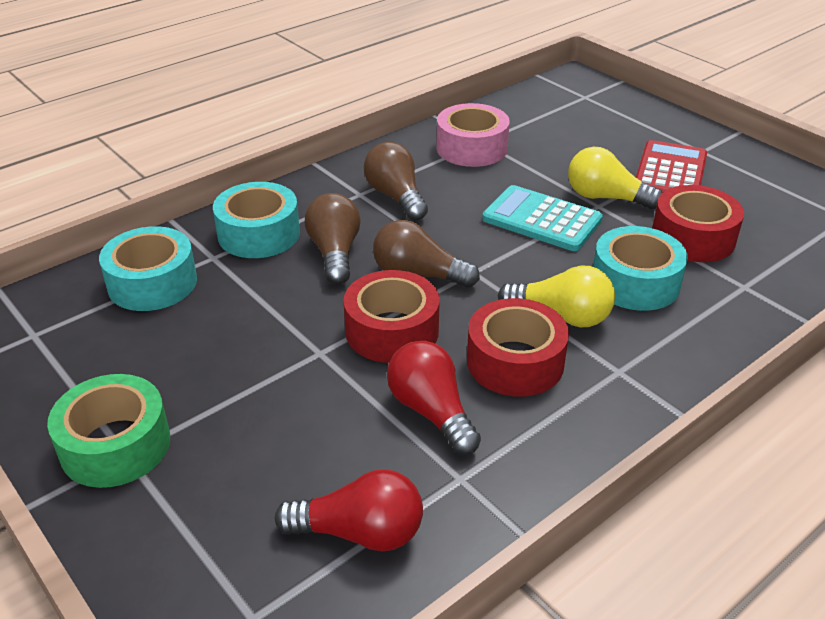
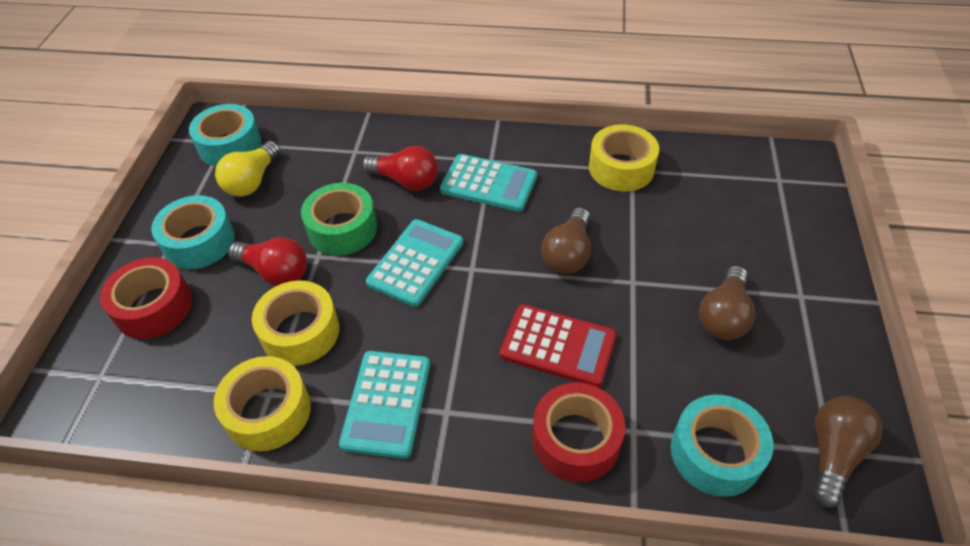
pink tape: [436,103,510,167] = 1 -> none = 0
red tape: [344,270,440,363] [467,298,569,397] [652,185,744,262] = 3 -> [100,258,193,339] [532,383,625,482] = 2
turquoise calculator: [482,185,603,251] = 1 -> [339,351,430,459] [366,219,463,307] [440,154,537,212] = 3
yellow light bulb: [498,265,615,327] [568,147,662,210] = 2 -> [215,141,281,197] = 1
yellow tape: none = 0 -> [214,356,311,451] [252,280,339,366] [589,124,659,191] = 3

